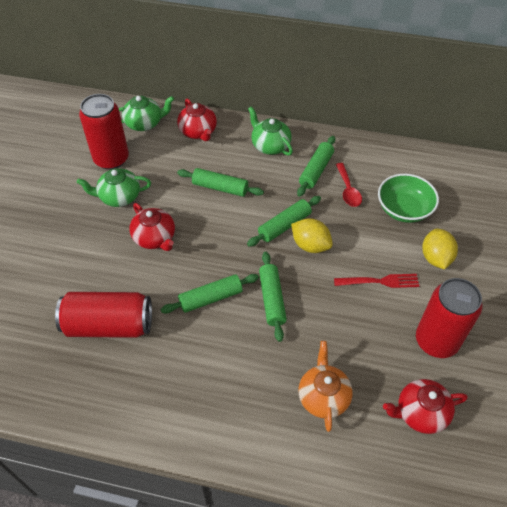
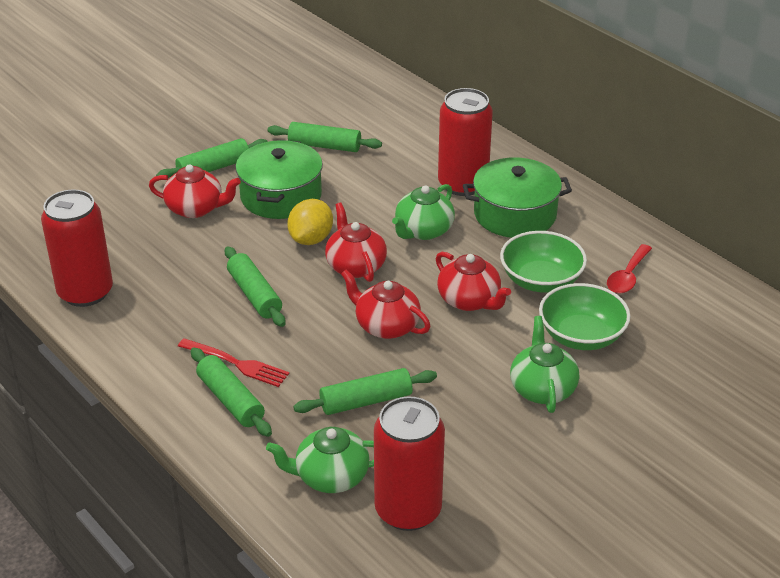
green bowl: [378,174,439,223] = 1 -> [500,231,587,293] [539,283,630,350] = 2
green pot: none = 0 -> [236,140,323,219] [463,157,572,238] = 2
orange teapot: [298,341,353,432] = 1 -> none = 0
red teapot: [130,203,175,251] [177,98,217,141] [383,379,467,434] = 3 -> [149,164,241,218] [325,203,387,282] [341,270,431,339] [436,252,511,311] = 4
yellow lemon: [291,218,333,253] [422,228,458,269] = 2 -> [287,199,333,245] = 1

